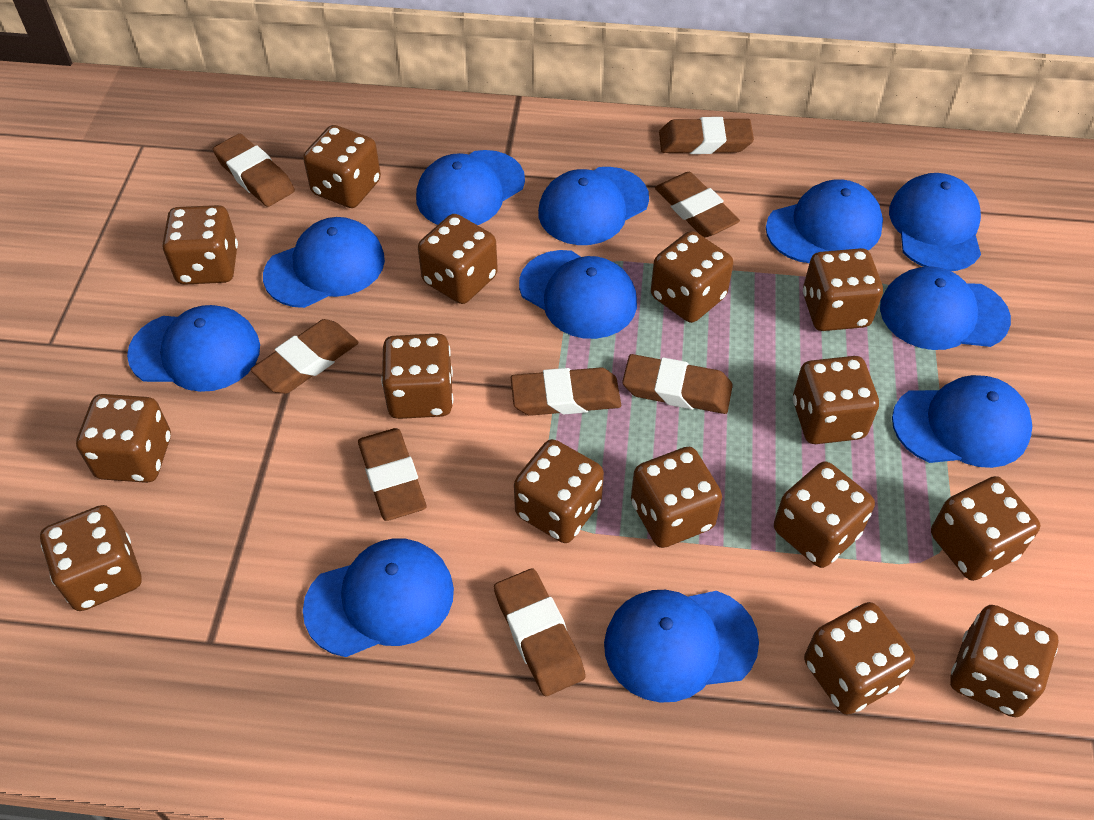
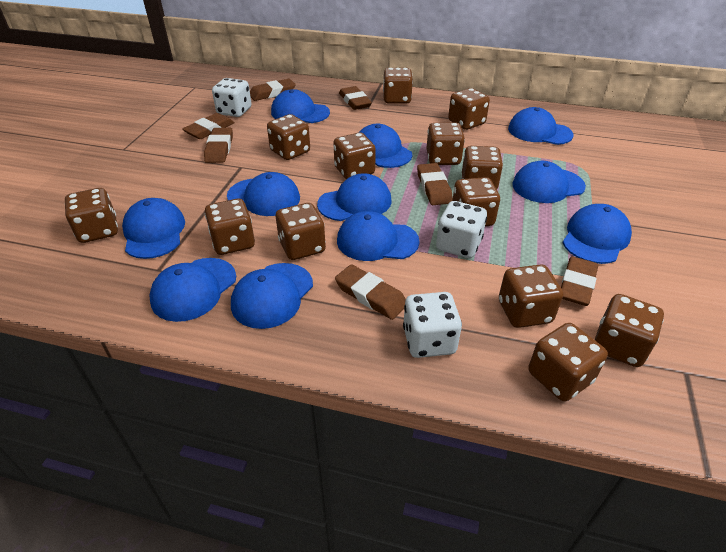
brown dice: [40,505,141,611] [76,394,171,483] [162,205,238,285] [303,125,381,208] [381,333,453,419] [418,214,498,304] [514,439,604,543] [631,447,722,548] [651,231,733,323] [774,461,875,568] [793,356,879,444] [803,248,883,331] [804,602,915,715] [931,476,1040,581] [950,605,1058,717] = 15 -> [65,188,118,243] [205,199,255,255] [267,114,310,160] [276,203,326,260] [333,133,376,179] [383,68,413,104] [427,122,465,165] [448,88,490,130] [452,177,500,226] [462,146,503,189] [499,264,563,328] [528,323,608,402] [595,294,664,367] = 13
brown eraser: [213,134,295,207] [250,319,359,394] [358,428,426,521] [494,568,586,696] [511,367,621,416] [622,354,733,414] [655,172,740,238] [659,117,754,154] = 8 -> [182,113,235,139] [204,128,233,163] [250,78,296,101] [335,264,406,320] [339,86,372,110] [417,163,453,205] [561,256,598,306] = 7
white dice: none = 0 -> [212,78,252,117] [403,292,462,358] [436,201,487,258] = 3

